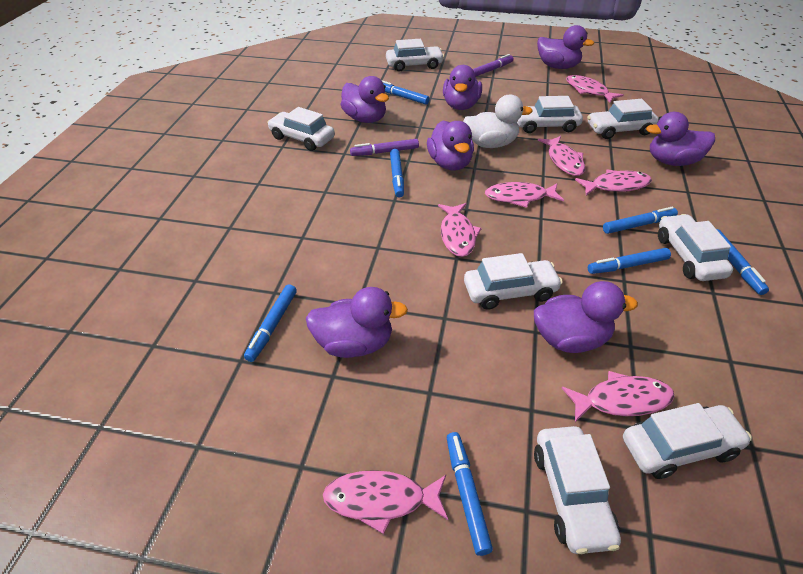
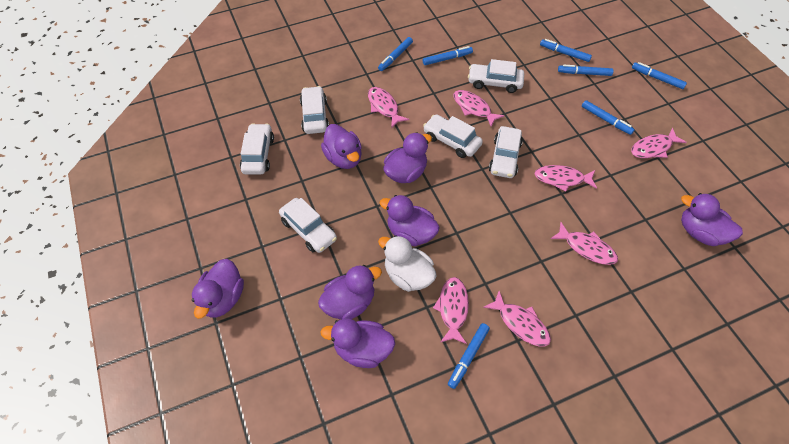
purple marker: [350,139,419,156] [473,54,513,77] = 2 -> none = 0
white car: [267,107,335,151] [386,39,444,72] [464,253,563,309] [516,96,583,133] [534,426,621,554] [587,99,659,139] [623,403,752,479] [658,214,733,281] = 8 -> [240,123,274,175] [279,198,337,253] [300,86,329,134] [423,114,483,158] [468,59,524,93] [489,126,523,178] = 6

